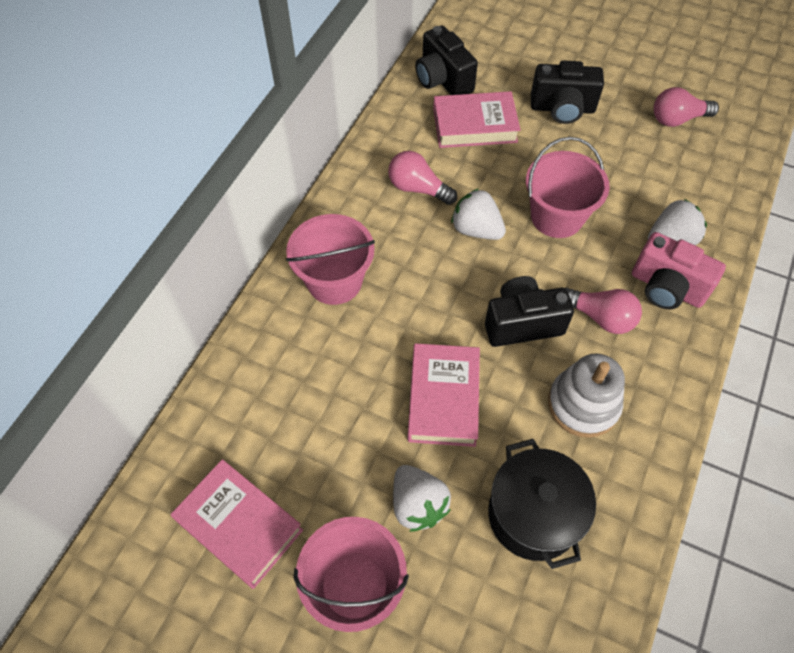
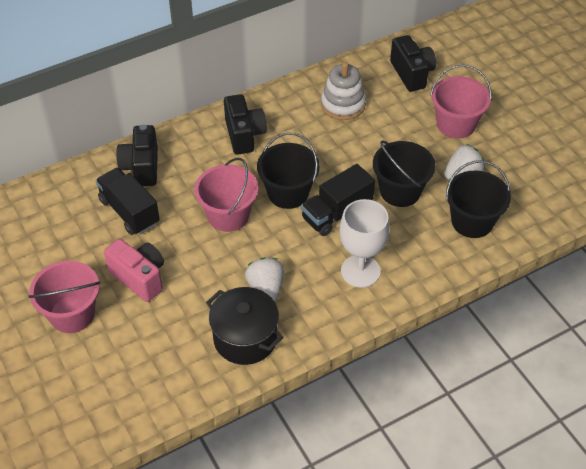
black bucket: none = 0 -> [257,132,320,209] [373,140,435,207] [446,161,511,238] = 3
black truck: none = 0 -> [95,168,160,235] [301,164,375,236] = 2
pink book: [171,459,303,589] [408,343,480,447] [433,91,520,148] = 3 -> none = 0
pink light bulb: [388,151,457,205] [566,288,642,334] [654,87,719,127] = 3 -> none = 0
white goblet: none = 0 -> [339,199,390,288] = 1
white strawberry: [393,465,451,532] [451,188,506,240] [648,199,707,245] = 3 -> [245,258,284,302] [444,144,485,180] = 2

